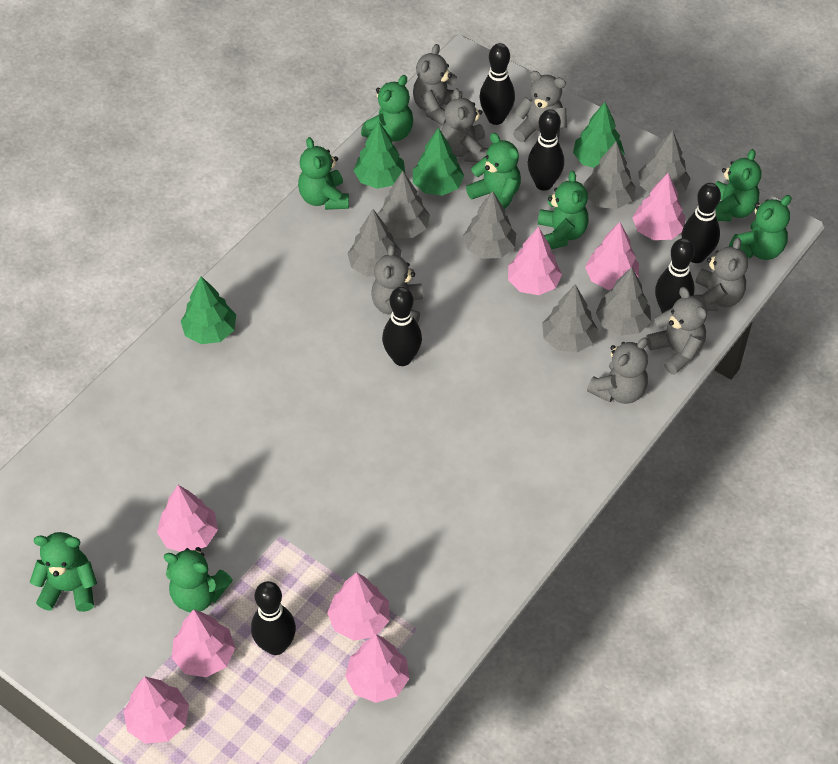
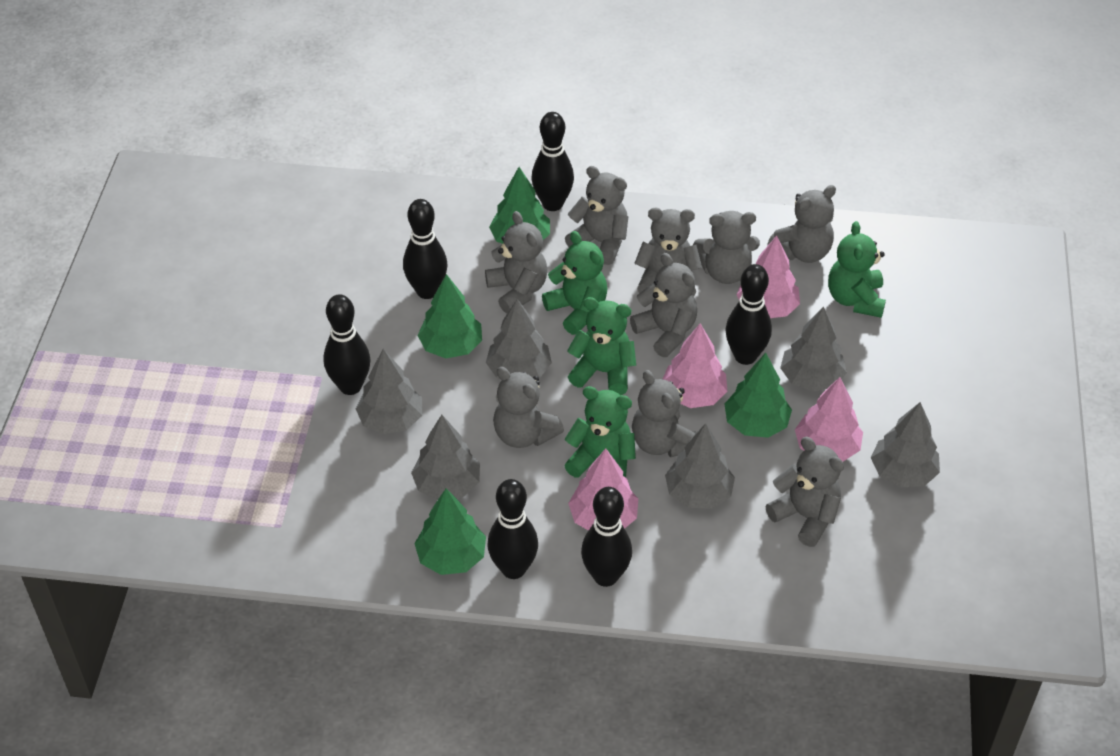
green teddy bear: [30,532,97,612] [164,547,233,612] [298,137,349,210] [361,75,413,141] [466,133,521,209] [538,171,588,249] [715,149,761,222] [729,195,792,260] = 8 -> [542,231,608,335] [564,386,636,478] [567,297,636,395] [828,221,886,318] = 4
grey teddy bear: [372,244,423,324] [413,44,462,126] [441,88,488,162] [513,71,567,142] [587,337,648,404] [646,287,707,375] [694,238,748,311] = 7 -> [485,211,547,314] [493,367,564,448] [565,166,628,265] [630,253,697,357] [632,370,697,457] [634,208,702,296] [693,211,760,284] [766,437,844,547] [767,185,836,263] = 9
grey tree: [347,209,401,277] [378,171,430,238] [463,191,516,259] [542,284,598,353] [583,141,636,209] [596,267,651,336] [638,130,691,195] = 7 -> [356,349,422,434] [411,415,480,500] [486,299,552,379] [665,423,735,509] [780,306,847,392] [871,402,940,487] = 6
pink tree: [123,676,189,744] [157,485,218,552] [172,609,235,677] [327,572,389,641] [345,634,410,703] [508,227,562,295] [585,222,639,290] [632,173,685,240] = 8 -> [568,448,638,531] [663,324,727,408] [736,235,800,318] [795,377,863,462] = 4

